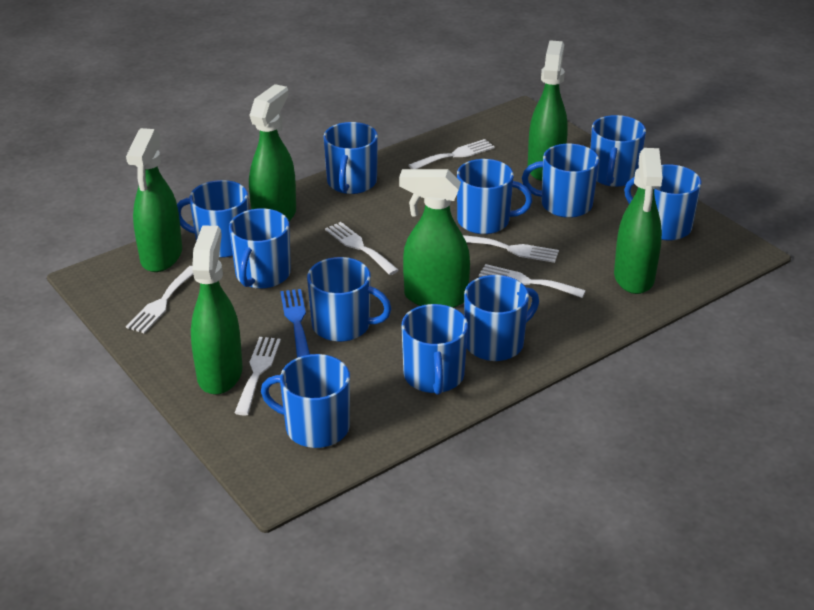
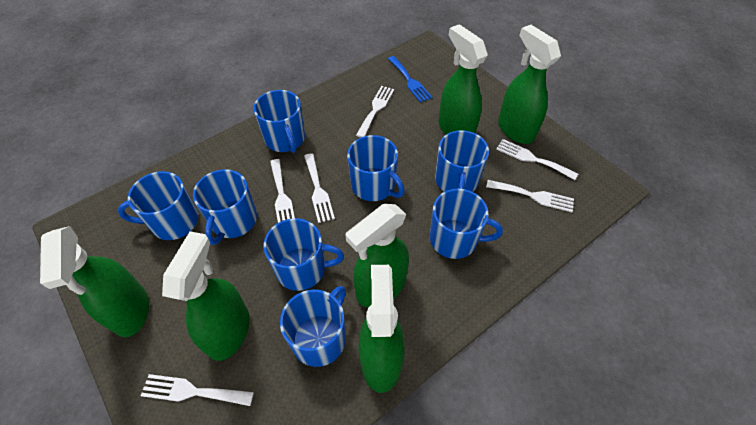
blue mug: [177,180,249,258] [229,208,291,289] [261,354,350,448] [307,257,391,342] [323,122,378,194] [401,304,468,395] [457,159,532,234] [464,275,539,361] [522,144,599,218] [590,115,646,187] [624,164,701,240] = 11 -> [118,171,198,240] [193,169,257,245] [253,90,305,153] [263,218,344,291] [280,286,346,367] [347,135,405,201] [430,189,503,259] [435,130,489,192] = 8

